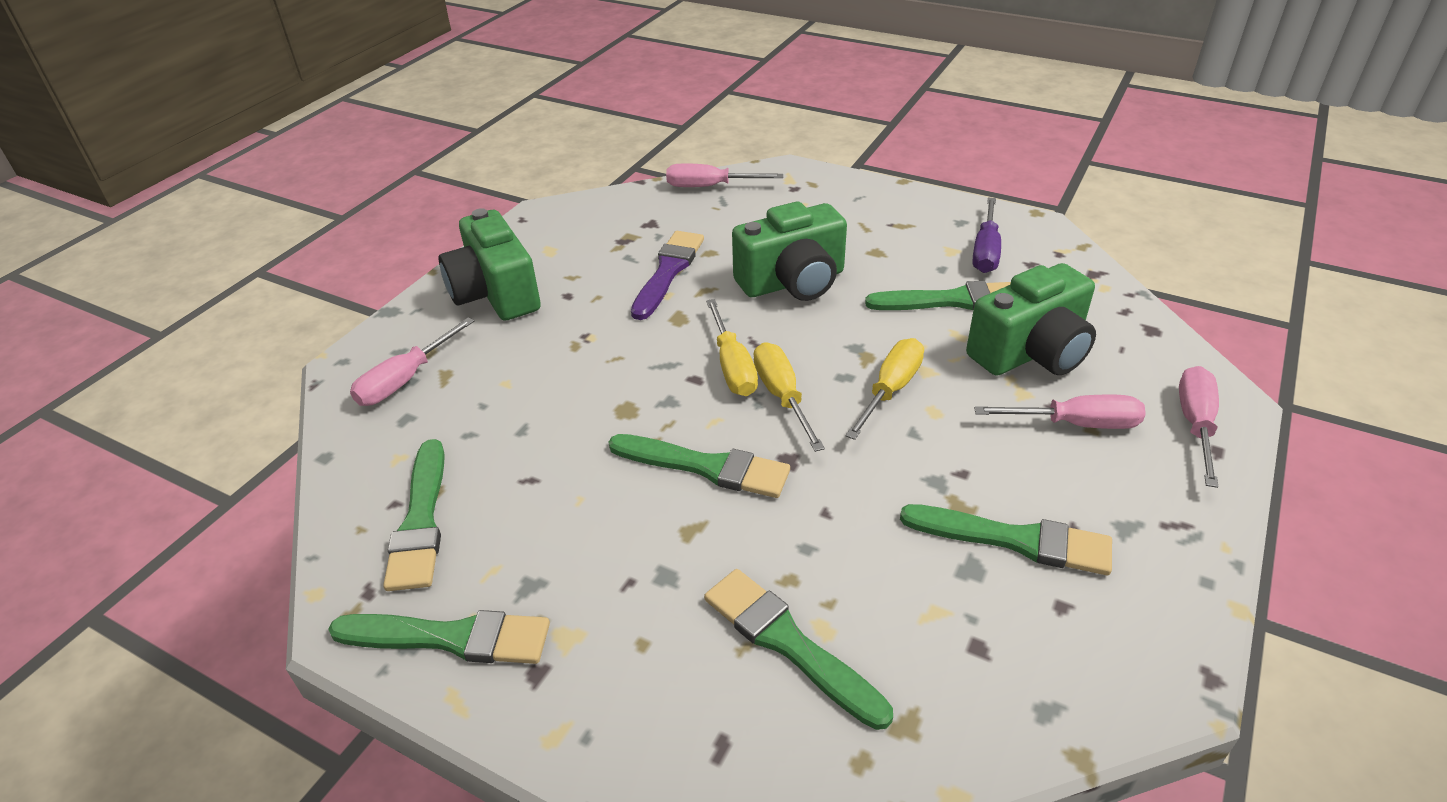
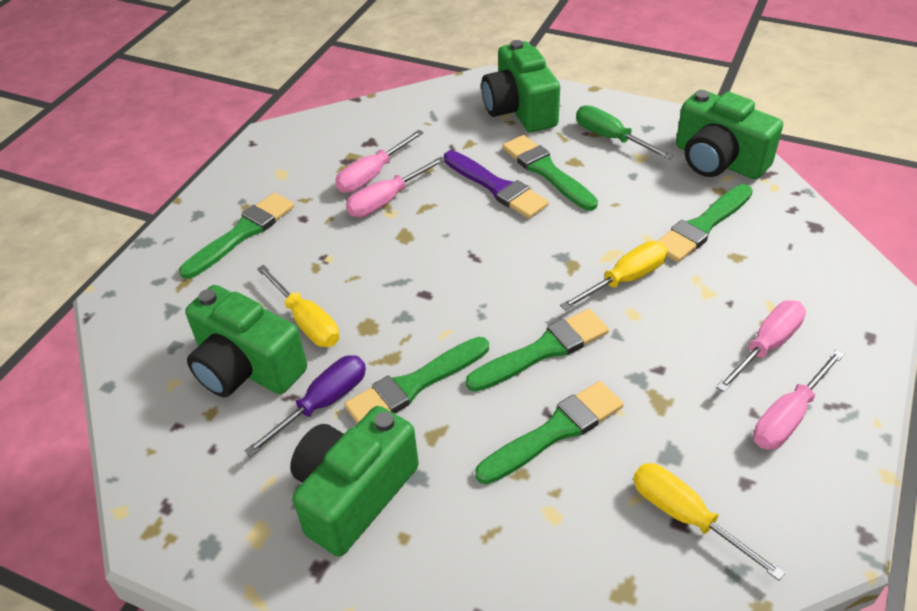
green camera: [438,208,541,320] [732,201,847,301] [966,263,1096,376] = 3 -> [185,285,307,397] [290,406,419,557] [481,40,560,132] [676,90,783,180] = 4
green screwdriver: none = 0 -> [576,105,673,159] = 1

